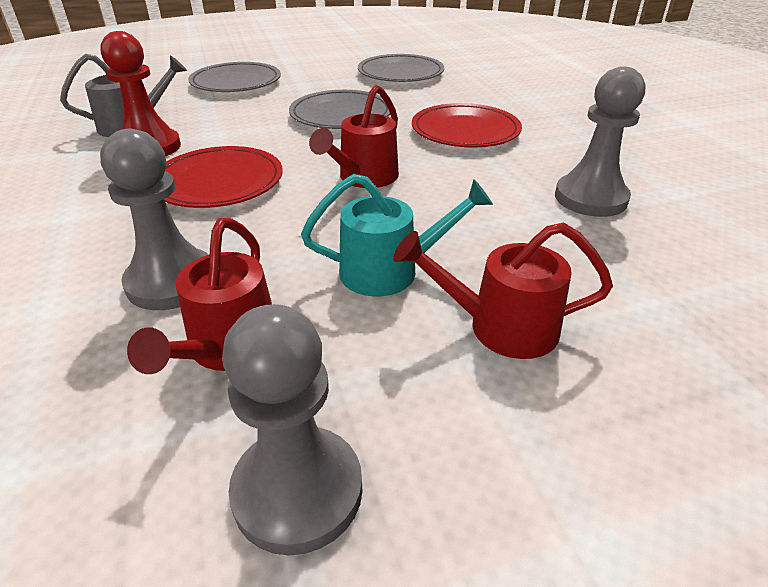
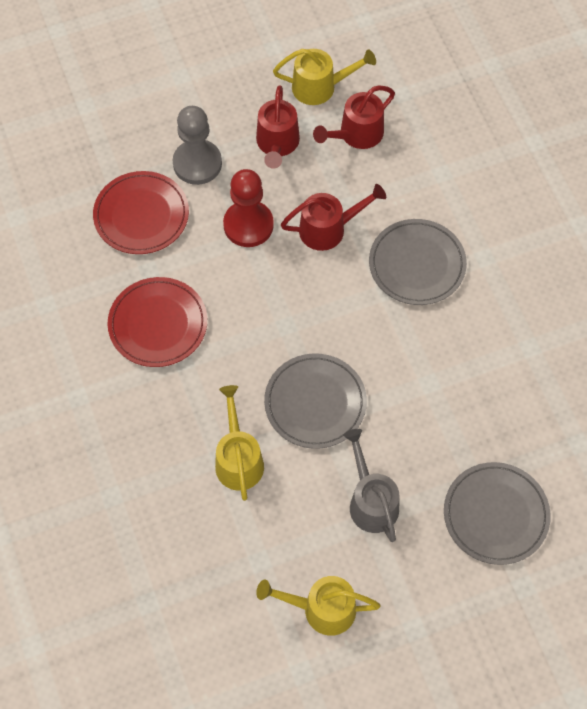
grey pawn: [100,129,209,310] [222,304,362,555] [555,66,645,217] = 3 -> [172,106,222,185] = 1
turquoise watering can: [301,174,493,297] = 1 -> none = 0
yellow watering can: none = 0 -> [215,385,264,501] [256,576,381,636] [273,49,376,105] = 3

